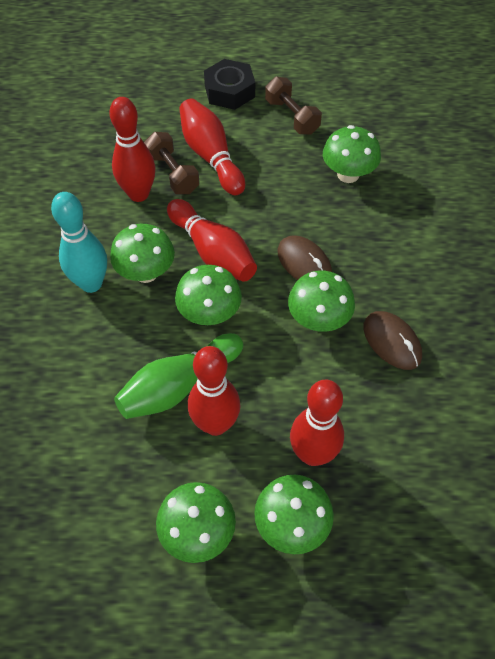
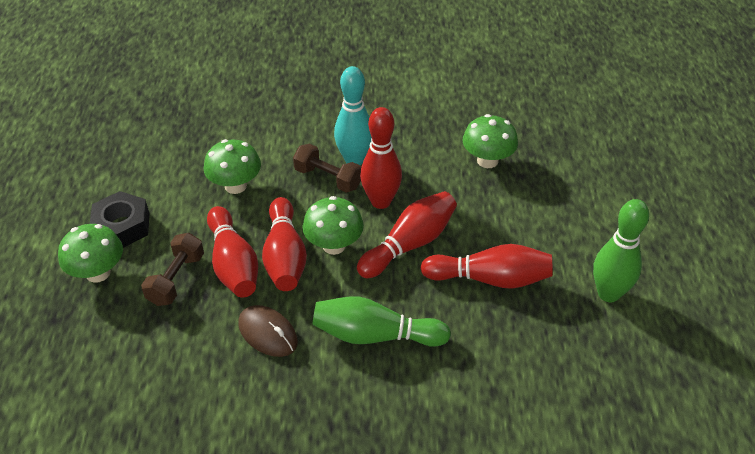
brown mouse: [278,235,332,280] [364,311,422,370] = 2 -> [238,305,298,357] = 1
green bowling pin: [114,333,243,419] = 1 -> [312,296,451,347] [593,199,649,302] = 2
green mushroom: [110,224,175,283] [156,482,236,563] [175,265,242,325] [254,475,334,554] [288,270,355,332] [323,125,381,183] = 6 -> [58,224,123,283] [204,139,261,194] [303,196,364,255] [462,114,518,168] = 4

